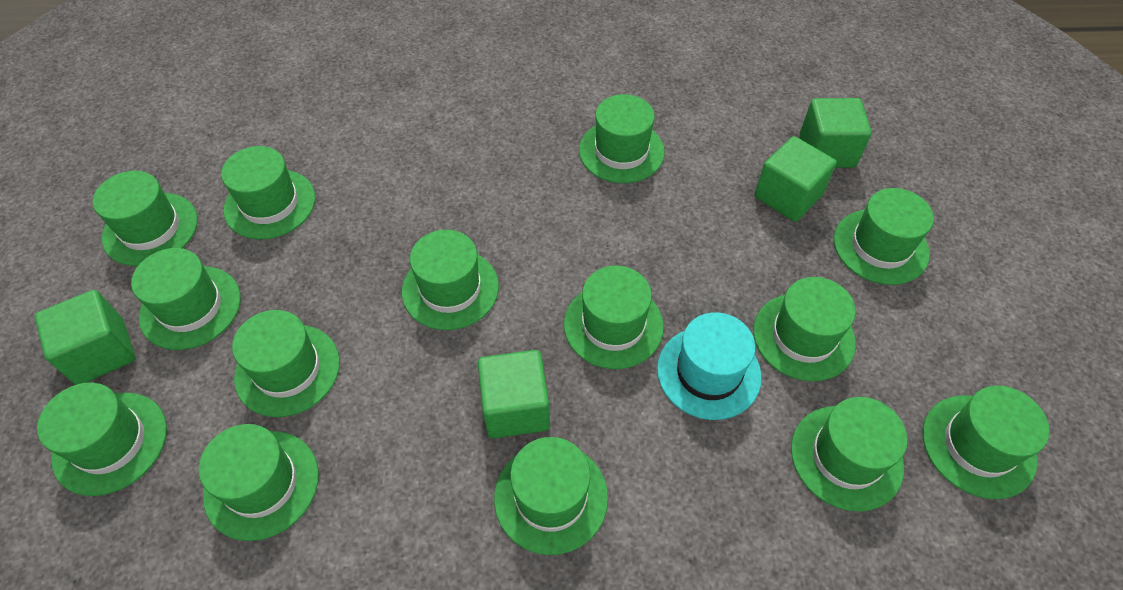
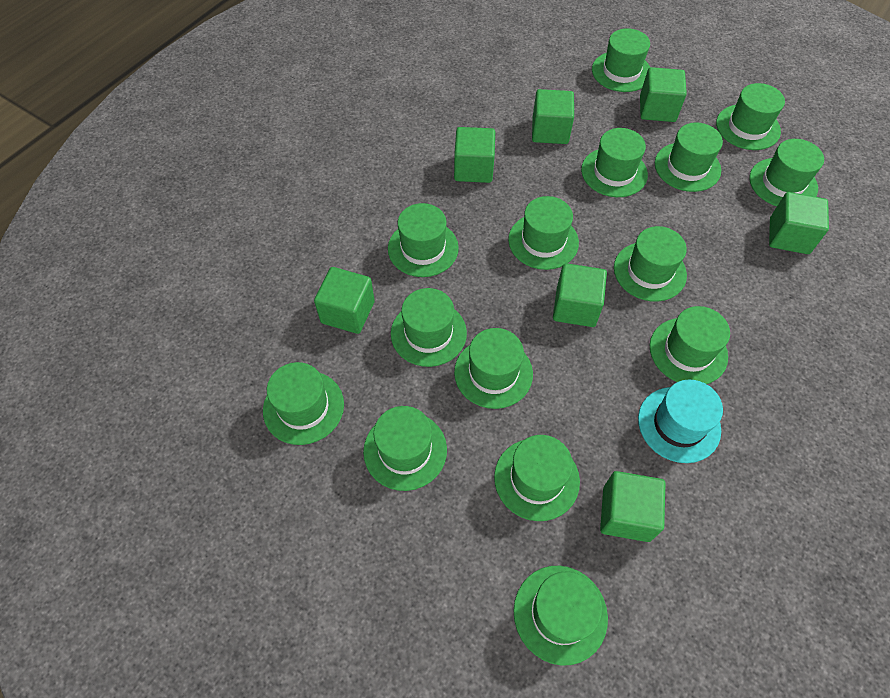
green cube: [35,290,136,385] [478,350,550,438] [754,136,837,222] [800,98,872,168] = 4 -> [314,267,375,334] [454,127,495,183] [532,89,574,144] [553,263,607,327] [600,471,665,542] [640,67,687,122] [769,192,829,254] = 7
green hat: [37,383,167,496] [93,171,198,266] [131,248,241,350] [199,424,319,541] [221,146,315,239] [232,310,340,417] [402,230,499,330] [494,437,608,555] [564,266,664,369] [579,94,665,183] [753,277,856,381] [791,397,907,512] [834,188,934,285] [923,386,1050,499] = 14 -> [263,362,344,445] [363,406,447,491] [388,203,459,277] [391,288,467,367] [454,328,533,409] [494,435,580,521] [508,196,579,270] [513,566,608,666] [581,128,648,197] [592,28,650,92] [614,226,687,302] [650,306,730,384] [655,122,723,192] [716,83,785,150] [749,139,824,206] = 15

